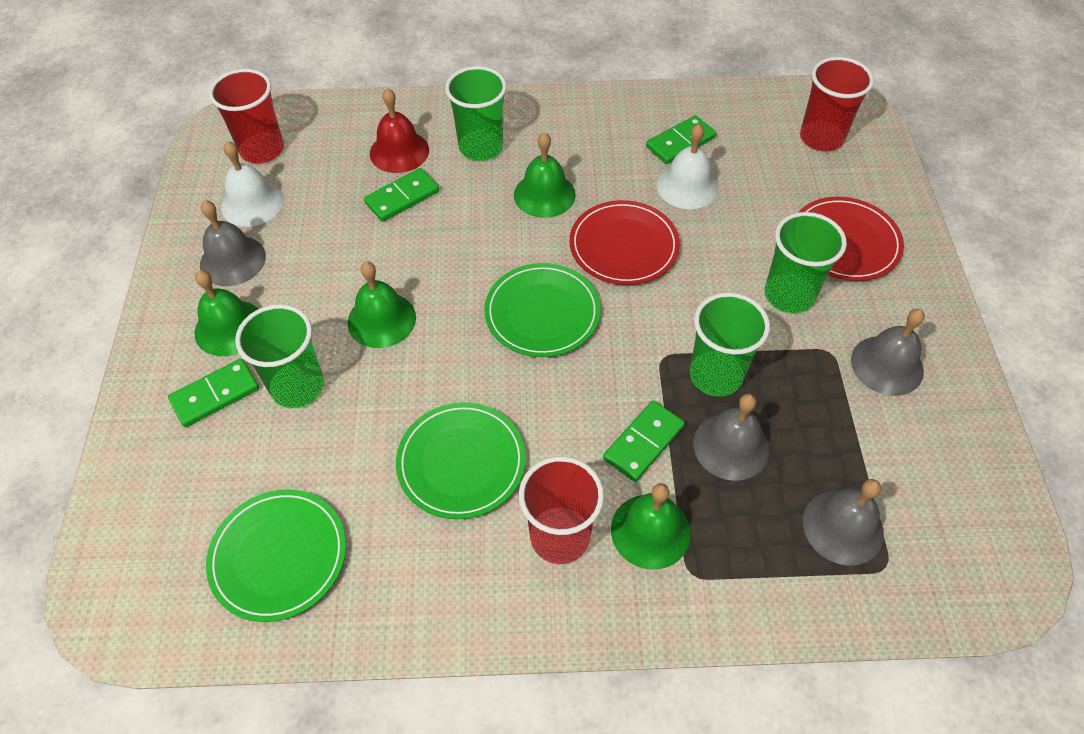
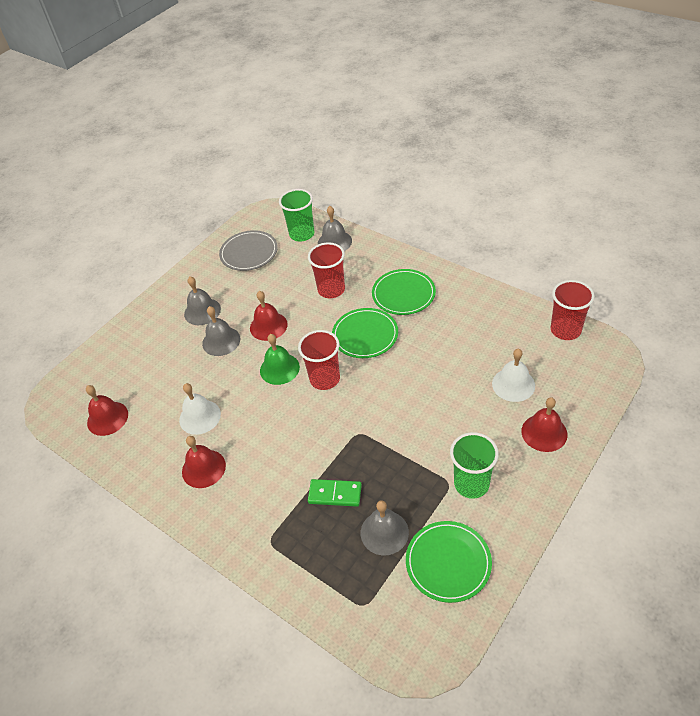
green bell: [194,270,258,356] [347,262,416,348] [514,132,576,218] [611,483,691,570] = 4 -> [260,334,300,385] = 1
green cup: [235,304,324,408] [445,66,507,161] [690,292,770,397] [765,212,847,313] = 4 -> [279,189,315,241] [450,432,499,499] = 2
green domino: [168,359,259,427] [364,168,439,222] [603,400,685,482] [646,115,716,164] = 4 -> [308,479,362,507] = 1
grey plate: none = 0 -> [219,230,278,271] = 1
red bell: [370,88,429,173] = 1 -> [86,385,128,436] [182,436,226,488] [250,291,288,341] [522,397,568,452] = 4
red plate: [570,200,680,285] [799,197,904,281] = 2 -> none = 0

